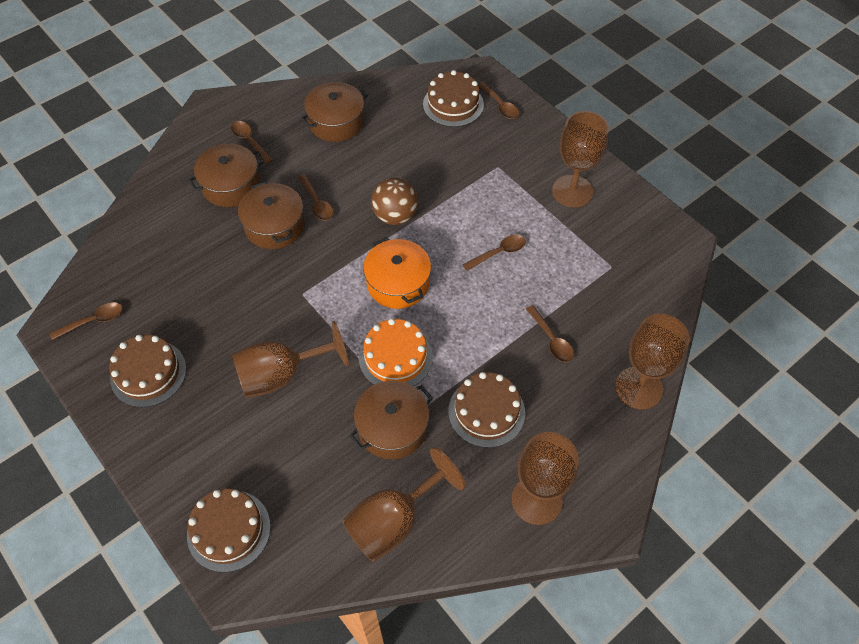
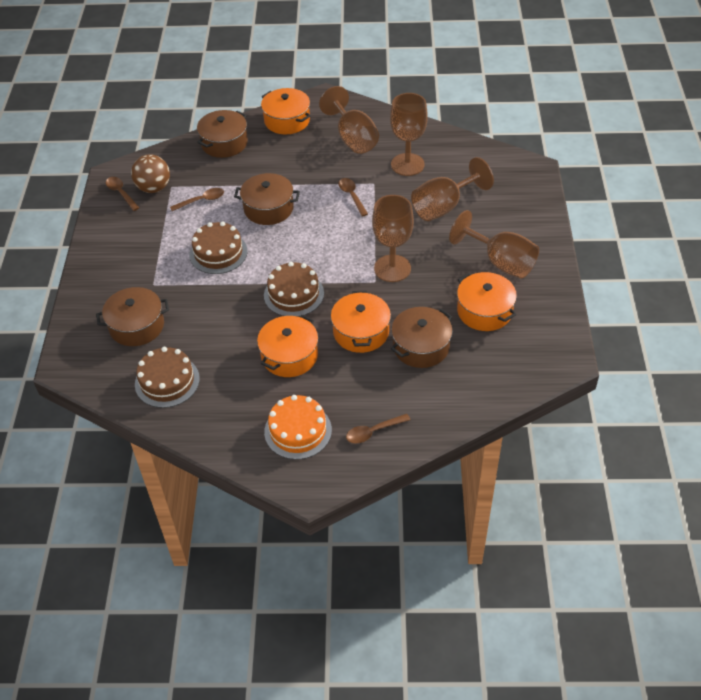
brown cake: [109,335,186,407] [187,489,271,572] [423,70,484,127] [449,372,525,448] = 4 -> [135,347,200,408] [189,222,248,274] [264,262,324,317] = 3
brown spoon: [50,302,122,340] [231,121,272,164] [298,174,333,220] [462,235,526,271] [478,81,519,119] [526,305,574,362] = 6 -> [106,177,139,211] [170,188,224,211] [339,178,368,216] [346,414,410,444] = 4
orange pot: [363,237,431,309] = 1 -> [257,315,318,377] [261,88,311,134] [331,290,391,353] [457,272,517,331] = 4

